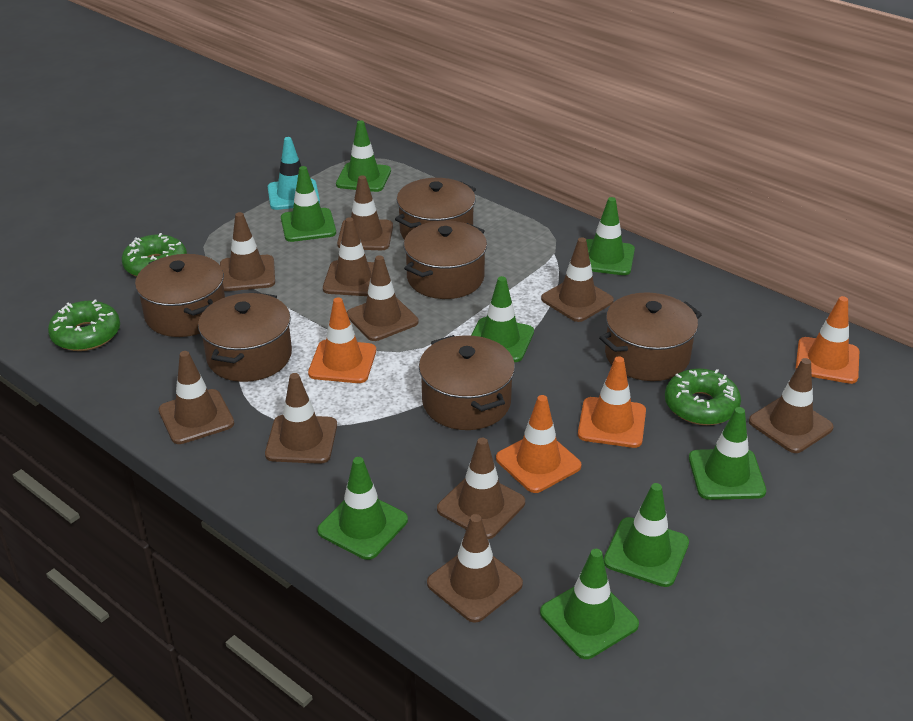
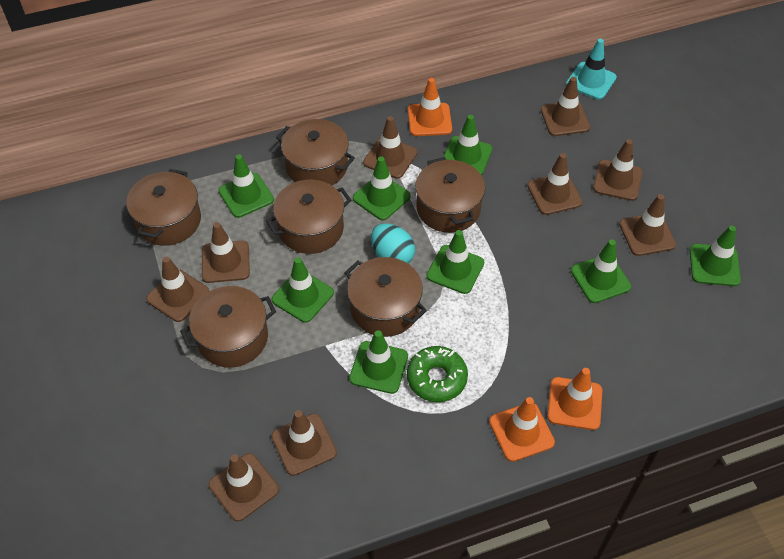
brown traffic cone: [158,351,234,444] [220,212,275,291] [265,373,337,464] [323,217,374,296] [337,175,393,250] [347,255,418,341] [427,514,523,623] [437,438,525,539] [541,237,614,322] [749,358,834,453] = 10 -> [146,257,209,322] [202,222,250,283] [209,453,279,522] [271,410,337,476] [363,116,417,179] [528,153,582,215] [541,77,590,136] [593,139,642,201] [619,194,676,256] = 9
green donut: [48,300,120,351] [122,233,187,277] [665,369,741,425] = 3 -> [407,346,468,402] = 1
orange traffic cone: [308,297,376,383] [496,395,582,493] [578,356,646,448] [796,296,859,384] = 4 -> [408,78,452,136] [489,397,555,462] [547,368,602,430] = 3
turquoise egg: none = 0 -> [371,223,415,264] = 1

